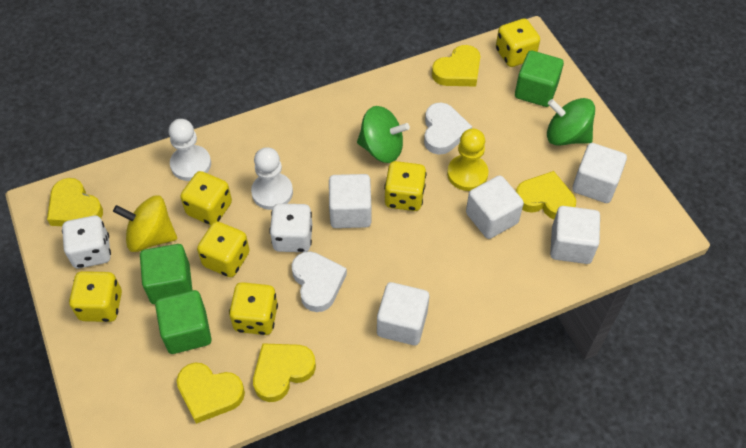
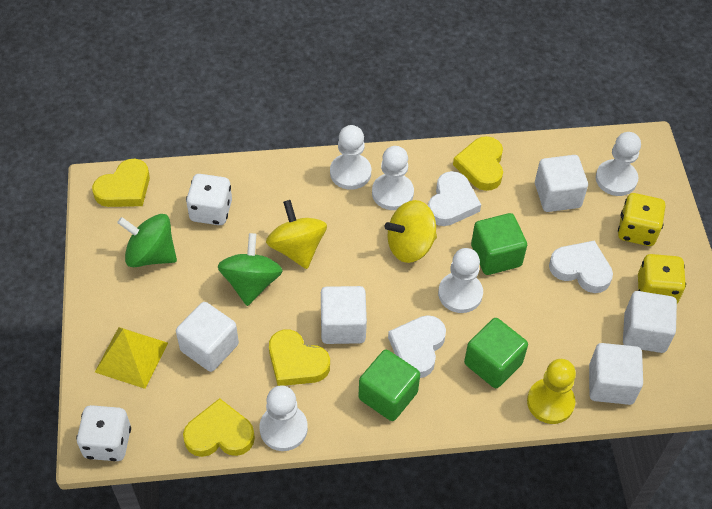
white heart: [292,251,347,312] [424,103,472,155] = 2 -> [388,315,446,378] [428,171,481,226] [549,241,613,293] = 3
white pawn: [169,119,211,181] [251,147,293,210] = 2 -> [259,385,308,451] [330,125,371,190] [372,146,414,210] [438,248,483,313] [596,132,641,196] = 5
yellow dice: [69,271,122,322] [180,171,232,225] [197,221,250,277] [229,282,278,335] [384,161,426,211] [496,18,540,67] = 6 -> [618,193,666,246] [638,254,686,304] = 2
yellow heart: [47,178,103,226] [177,363,245,424] [253,343,316,402] [432,45,481,87] [516,171,576,219] = 5 -> [92,158,150,207] [183,398,255,457] [269,329,330,386] [453,136,503,191] = 4
yellow pyramid: none = 0 -> [95,327,168,389] = 1
yellow spinning top: [113,195,177,252] = 1 -> [266,200,327,269] [385,200,437,263] = 2

